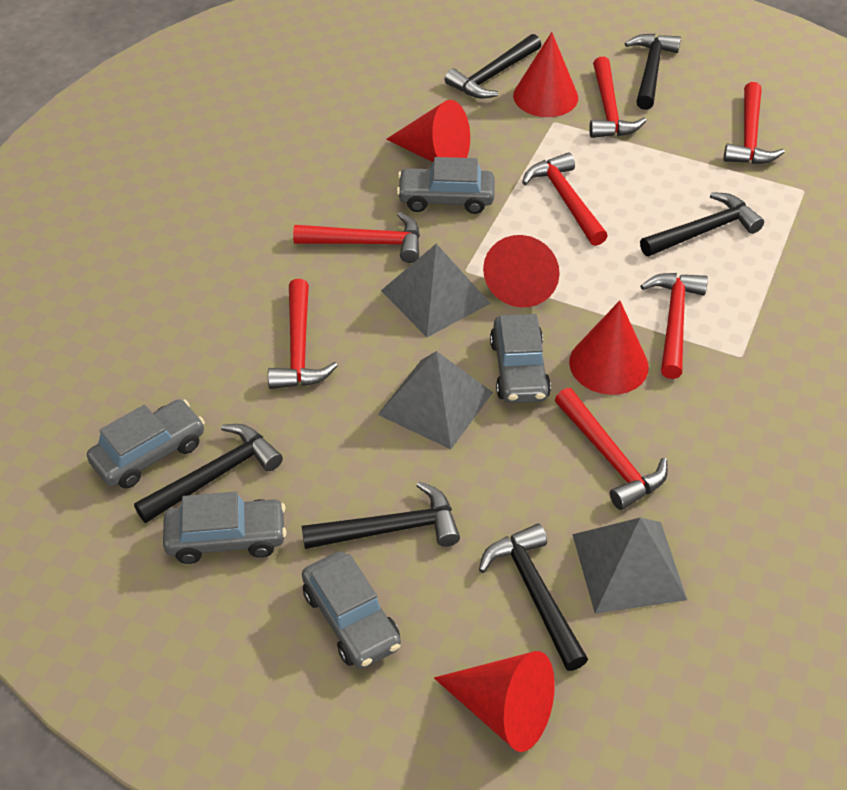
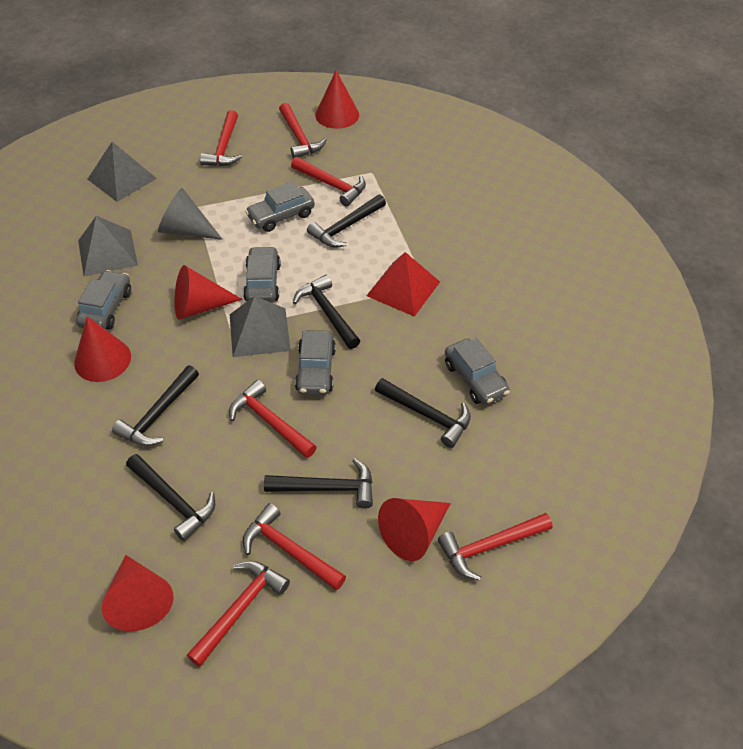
grey cone: none = 0 -> [158,188,223,240] = 1
red pyramid: none = 0 -> [366,252,440,317] = 1

